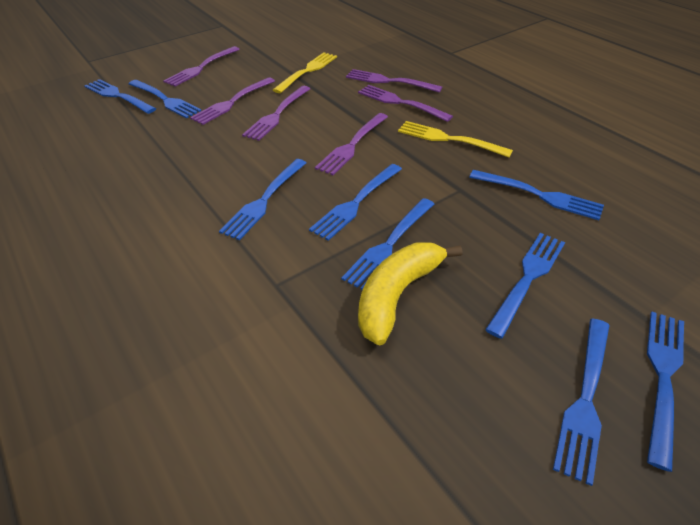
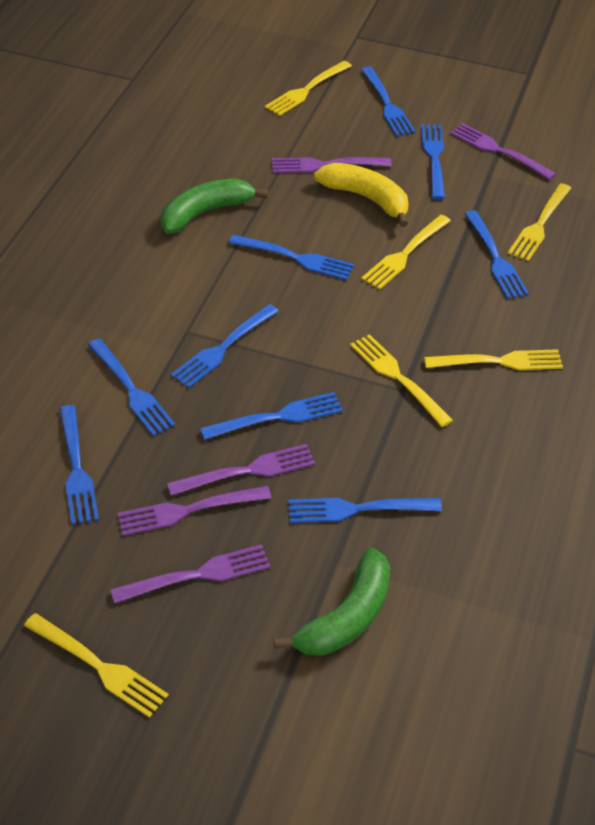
green banana: none = 0 -> [160,178,269,234] [273,548,390,656] = 2
purple fork: [163,46,240,87] [190,77,275,125] [242,86,310,141] [315,113,388,175] [346,69,442,93] [358,85,453,122] = 6 -> [110,544,270,604] [118,486,271,536] [167,444,315,496] [272,157,391,173] [450,123,556,180] = 5
yellow fork: [273,53,337,93] [398,121,513,157] = 2 -> [24,613,169,718] [265,61,352,116] [350,334,453,427] [361,215,451,289] [424,349,563,370] [508,183,571,261] = 6

